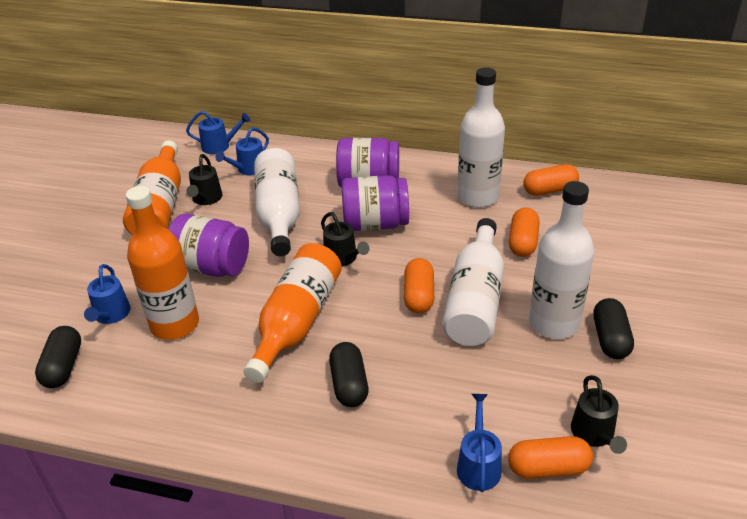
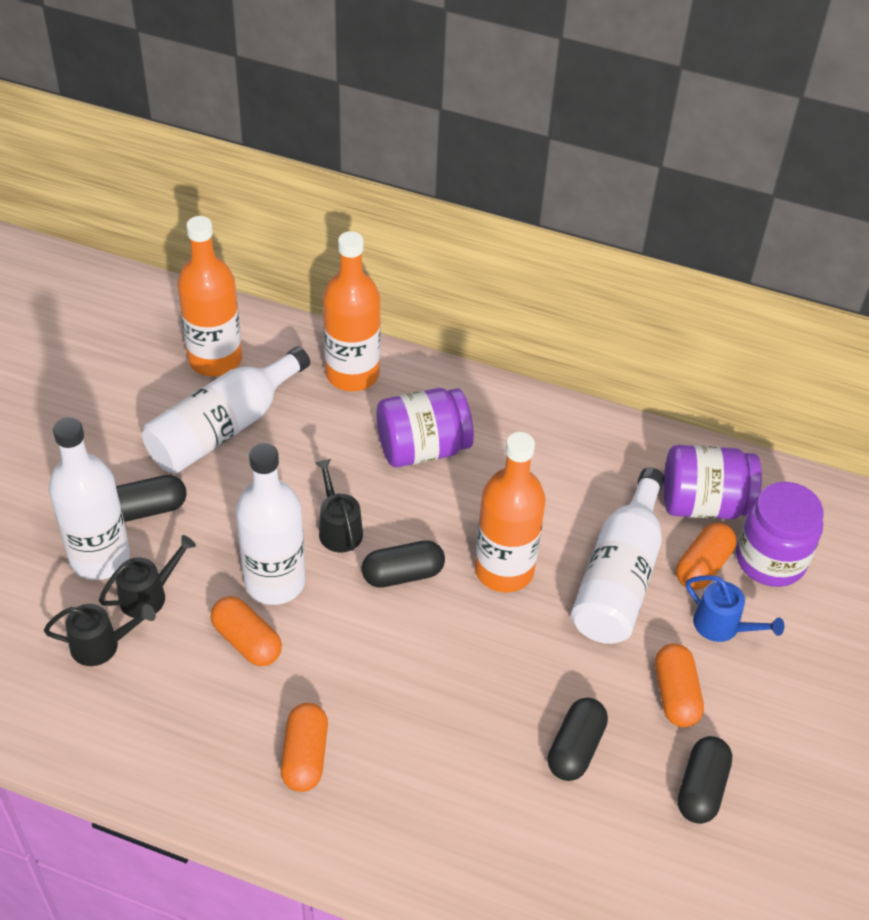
black capsule: [35,326,81,388] [329,342,368,407] [593,298,634,359] = 3 -> [116,475,187,522] [362,540,445,588] [548,698,608,781] [678,736,733,824] = 4
blue watering can: [84,264,131,324] [186,111,251,154] [215,127,269,176] [457,394,502,492] = 4 -> [686,575,784,642] = 1

